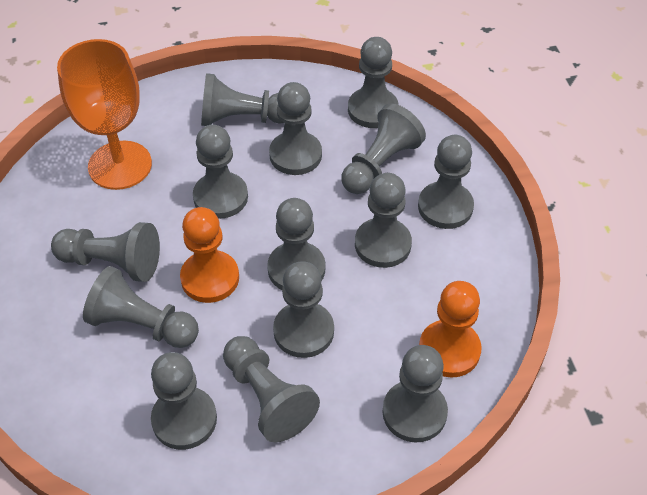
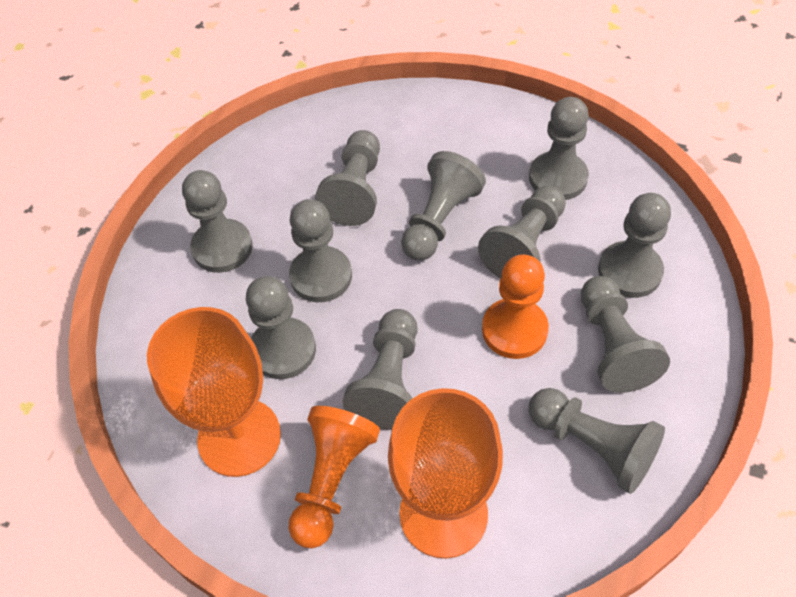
grey pawn: [51,222,160,282] [83,266,199,348] [151,352,217,450] [193,125,248,219] [201,73,284,126] [223,336,320,442] [267,198,325,290] [269,82,322,175] [273,261,334,358] [342,103,426,194] [348,37,399,128] [355,173,412,268] [382,345,448,443] [418,135,474,229] = 14 -> [182,170,253,273] [246,276,316,379] [289,199,352,302] [315,130,380,226] [342,309,418,430] [401,151,486,261] [478,186,566,278] [529,97,589,200] [529,388,665,494] [581,276,670,393] [598,193,671,298] = 11
orange goblet: [57,39,152,190] = 1 -> [147,307,281,477] [388,388,503,558] = 2

